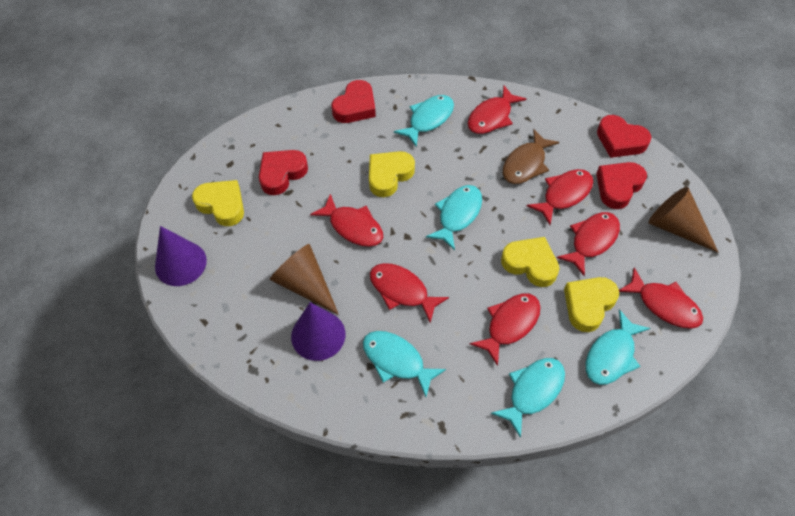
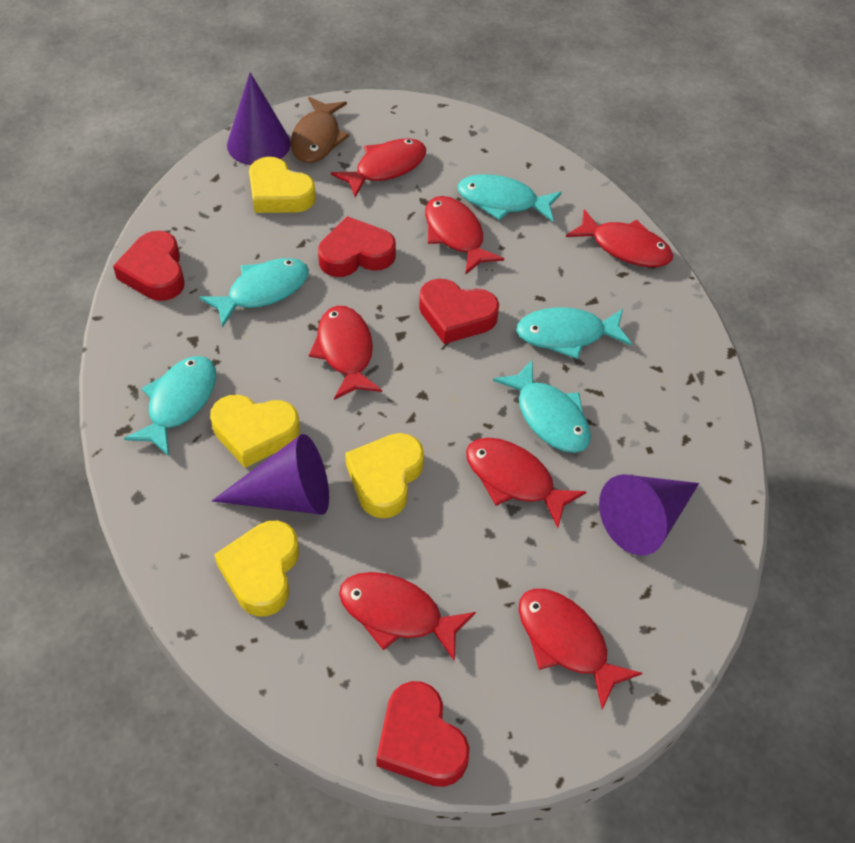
brown cone: [270,244,339,315] [649,187,719,253] = 2 -> none = 0
purple cone: [155,226,207,286] [291,302,345,361] = 2 -> [212,434,329,515] [227,72,291,165] [599,474,699,556] = 3

